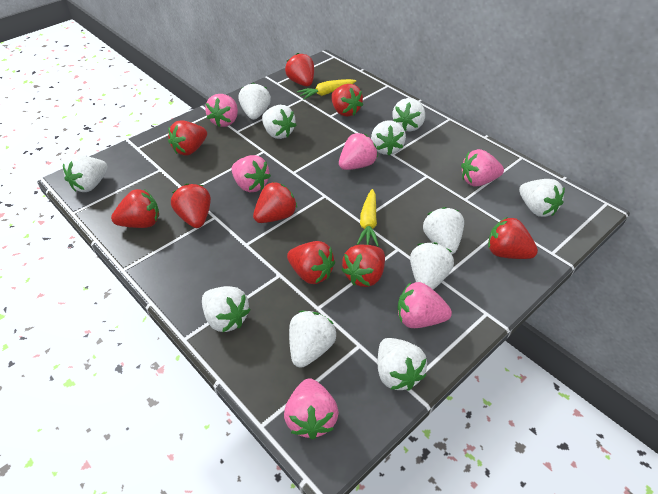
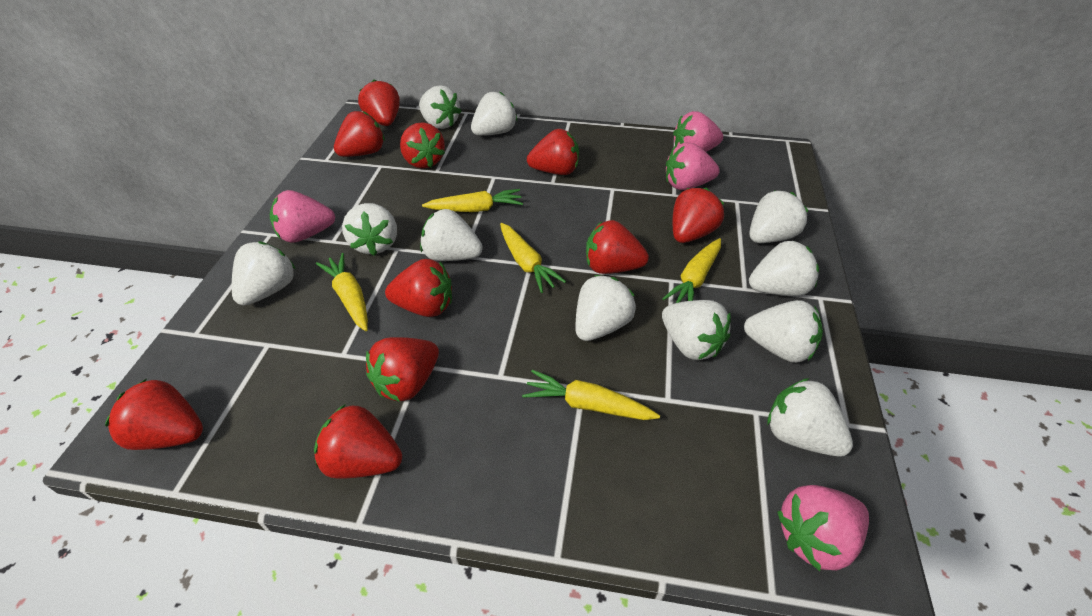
pink strawberry: [205,94,238,127] [231,155,271,192] [284,379,339,439] [339,133,378,170] [398,282,452,328] [461,149,504,187] = 6 -> [270,190,335,243] [666,142,720,190] [673,111,723,152] [777,485,869,571] = 4
red strawberry: [111,189,159,228] [168,120,207,156] [171,184,211,228] [253,182,297,223] [285,53,314,86] [287,241,335,284] [331,84,363,117] [341,245,385,287] [488,217,538,259] = 9 -> [105,379,203,450] [314,404,402,479] [334,111,385,157] [358,80,400,126] [366,337,439,402] [385,259,452,317] [400,122,445,169] [527,129,579,175] [586,220,649,274] [673,188,724,243] = 10
yellow carrot: [297,79,356,100] [357,189,379,247] = 2 -> [316,253,368,331] [422,189,523,212] [500,223,566,293] [522,370,660,420] [662,238,721,303] = 5

